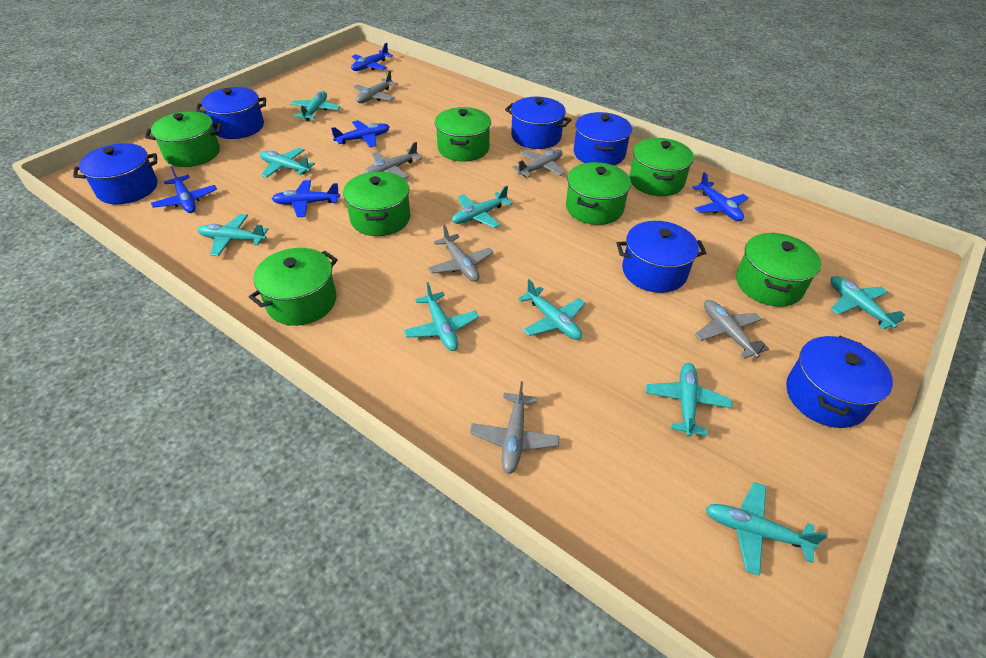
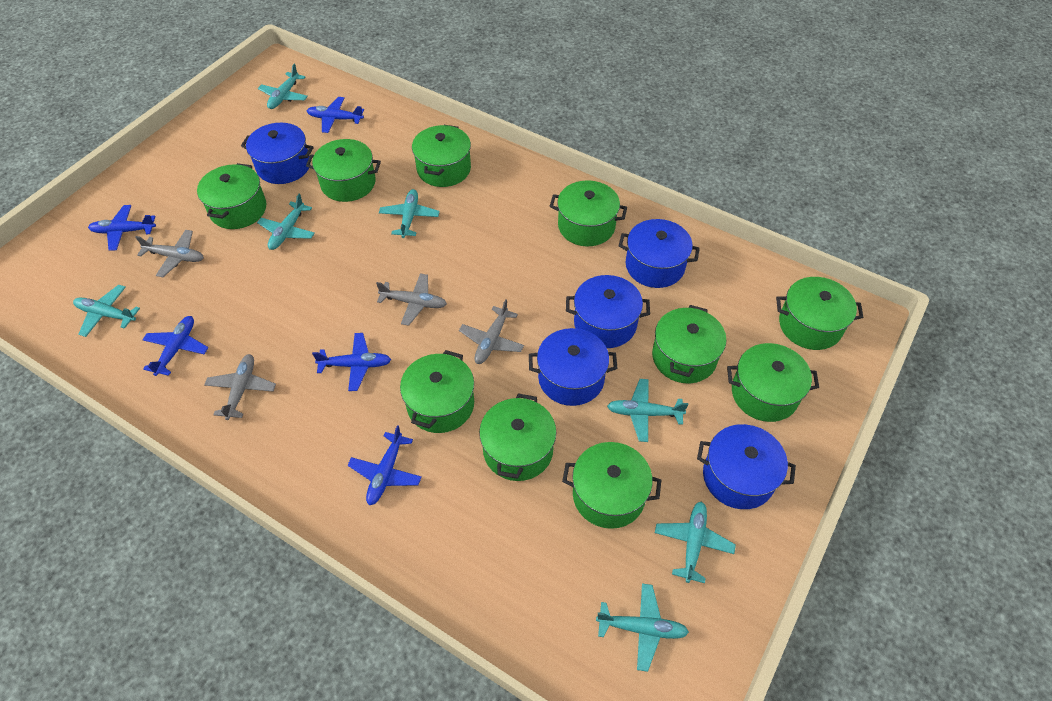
blue pot: [73,143,157,205] [196,87,266,139] [505,97,571,149] [574,112,632,165] [616,221,706,293] [786,336,893,428] = 6 -> [241,123,314,184] [529,328,618,406] [566,275,650,348] [619,219,700,288] [697,424,796,509] = 5
green pot: [145,111,222,167] [249,248,338,326] [343,171,410,236] [435,107,491,162] [566,162,631,225] [629,138,694,196] [736,233,821,307] = 7 -> [197,163,267,229] [306,139,381,202] [400,350,474,433] [412,125,471,187] [479,393,556,481] [550,180,627,246] [562,442,661,529] [652,305,726,383] [727,343,819,422] [776,277,864,350] = 10
grey plane: [353,70,398,103] [365,142,422,179] [428,225,493,282] [470,381,559,474] [512,149,565,177] [695,300,769,359] = 6 -> [135,230,204,277] [204,354,276,420] [376,273,447,326] [459,299,524,364] = 4
turquoise plane: [198,214,268,256] [260,148,315,178] [290,91,341,121] [404,282,479,351] [452,186,513,228] [518,279,585,340] [646,363,732,437] [705,482,827,576] [830,276,905,330] = 9 -> [73,285,140,337] [257,194,315,250] [258,63,308,109] [379,189,440,238] [596,583,689,672] [607,379,688,442] [655,501,736,583] = 7

